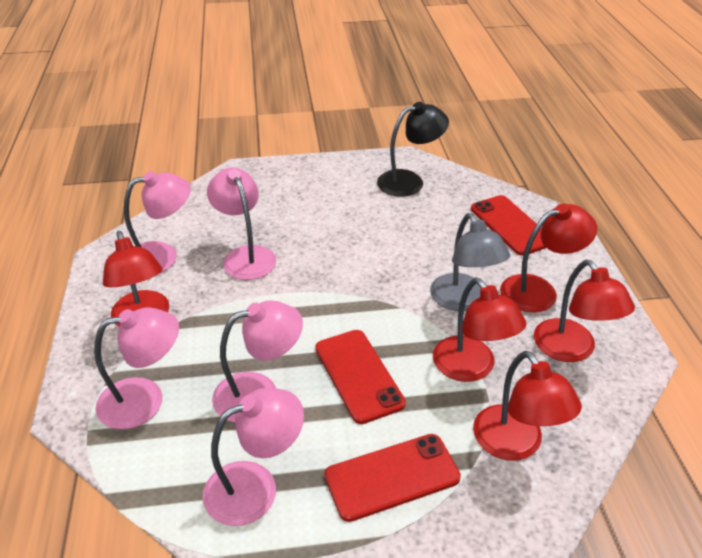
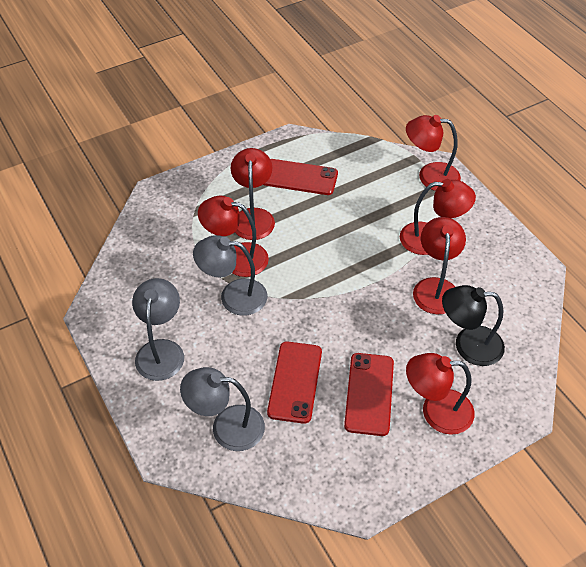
grey lamp: [430,213,510,311] = 1 -> [132,278,184,381] [180,367,265,451] [193,235,267,316] = 3
pink lamp: [94,307,179,429] [124,171,191,273] [203,388,304,526] [207,167,276,280] [212,300,303,423] = 5 -> none = 0
red lamp: [103,231,169,327] [433,278,526,382] [473,351,582,461] [500,203,597,312] [534,260,635,362] = 5 -> [198,196,269,277] [231,148,275,240] [400,179,476,255] [406,115,461,191] [406,353,475,435] [413,217,466,314] = 6

